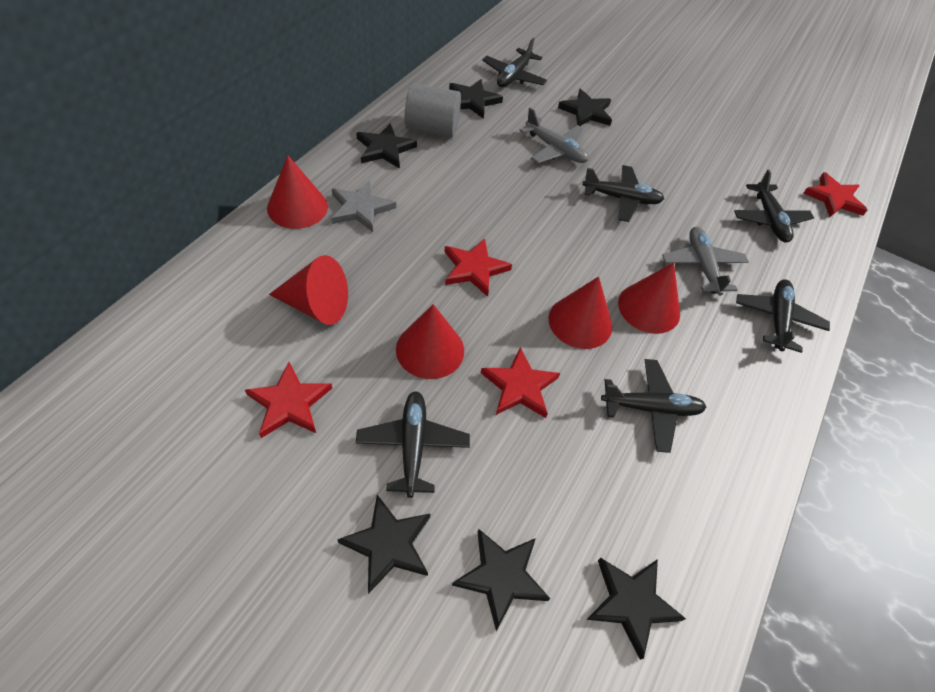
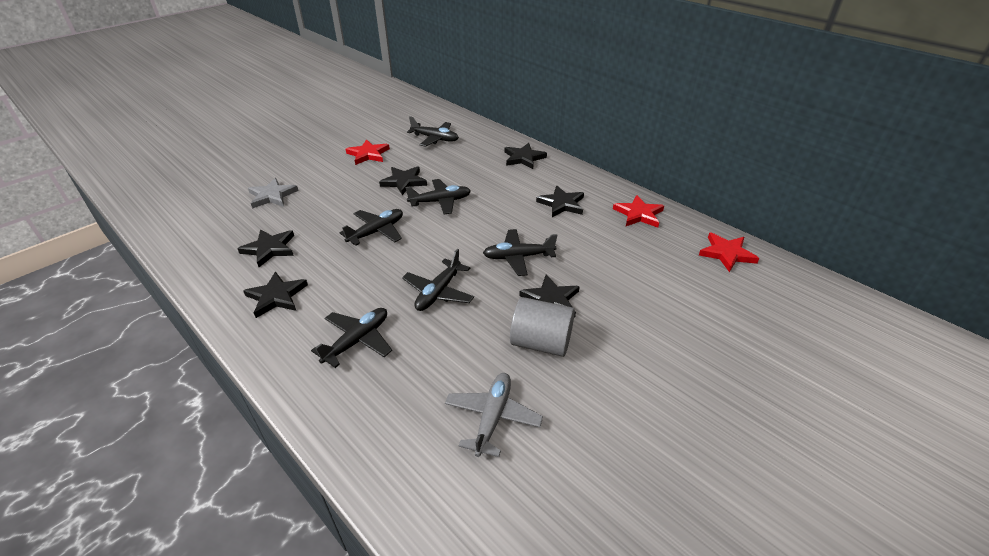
grey plane: [519,108,588,163] [662,227,749,296] = 2 -> [445,373,543,457] = 1
red cone: [267,155,328,229] [269,255,348,325] [396,304,464,379] [548,276,612,349] [618,262,680,334] = 5 -> none = 0
red star: [245,362,332,438] [444,238,512,297] [481,347,560,418] [803,172,867,217] = 4 -> [346,139,390,165] [613,195,664,228] [699,232,759,272] = 3

